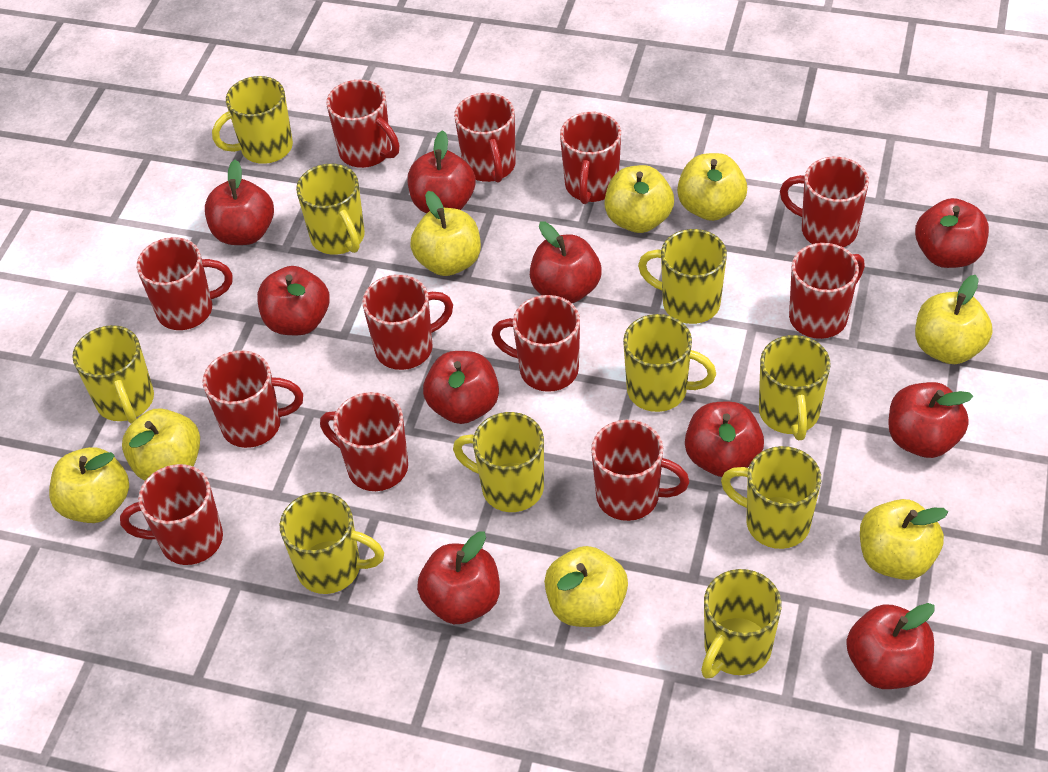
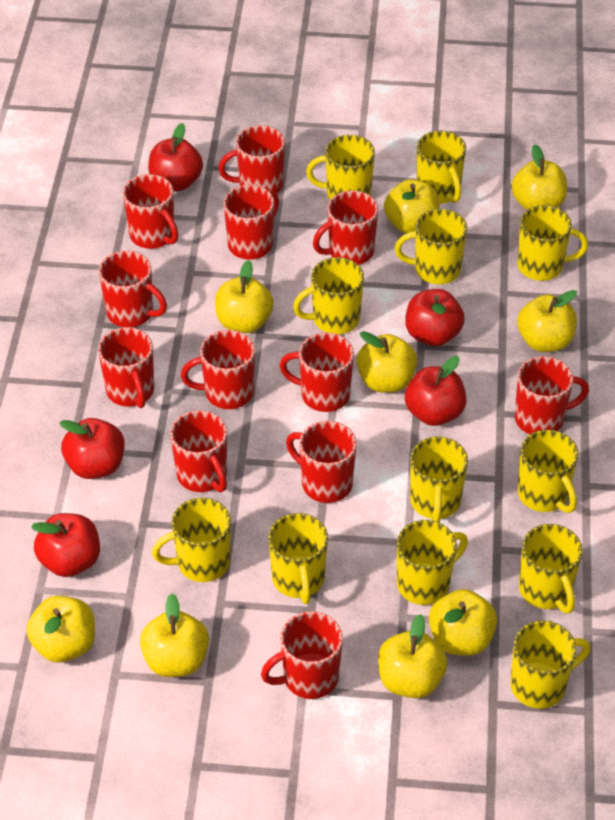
red apple: [205,160,274,245] [257,266,330,335] [408,130,476,213] [417,531,500,624] [423,351,499,424] [530,221,601,303] [685,402,764,477] [846,603,935,689] [888,382,973,458] [915,198,989,268] = 10 -> [31,513,100,577] [59,418,125,479] [148,123,203,191] [405,289,465,346] [405,356,467,426] = 5
yellow apple: [49,447,129,523] [122,408,200,481] [410,191,481,276] [544,546,628,627] [604,165,674,233] [677,153,747,221] [860,499,948,580] [915,275,992,364] = 8 -> [26,596,95,662] [140,594,209,677] [215,260,274,333] [356,331,417,393] [378,614,447,698] [384,179,440,234] [429,589,497,656] [512,144,567,210] [517,290,577,352] = 9
yellow mug: [72,325,154,424] [212,76,293,164] [280,492,384,594] [296,164,365,255] [453,412,544,512] [623,314,716,412] [638,229,727,324] [701,569,782,678] [721,446,821,549] [759,335,831,440] = 10 -> [152,498,231,582] [268,513,328,604] [293,257,364,334] [306,135,375,200] [395,209,467,284] [397,520,468,605] [410,437,468,523] [417,131,466,204] [510,620,590,709] [517,205,588,281] [518,430,578,513] [519,524,583,614] = 12

